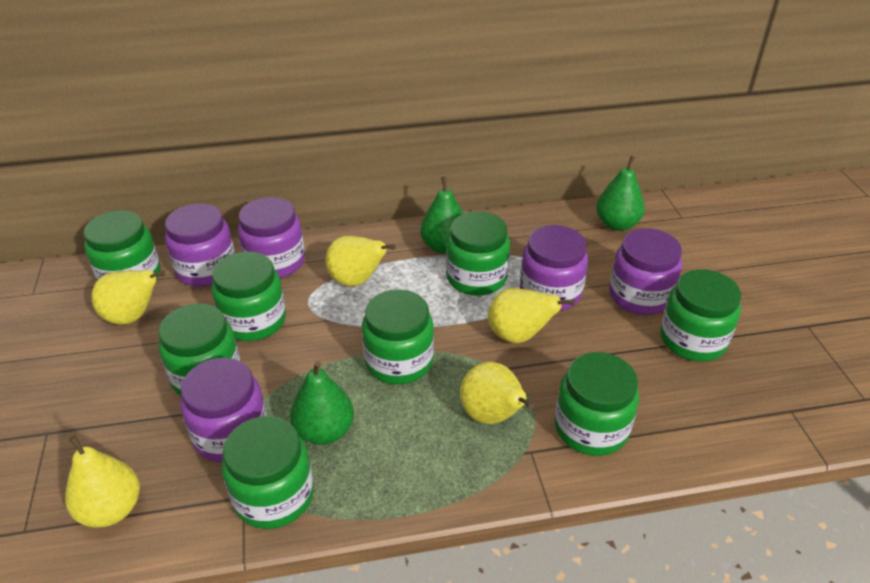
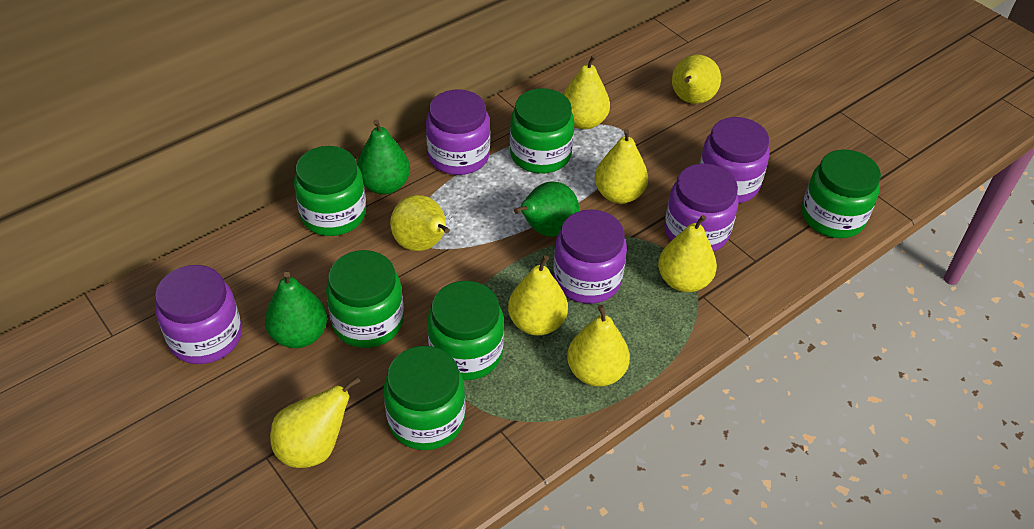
green jar: [84,210,161,280] [158,304,240,397] [212,251,286,341] [222,416,314,529] [362,289,434,385] [446,211,510,296] [555,352,639,456] [660,269,741,362] = 8 -> [294,146,366,236] [326,250,404,348] [384,346,465,450] [427,281,504,380] [510,88,574,174] [802,149,881,238] = 6
yellow pear: [65,435,140,528] [92,270,165,325] [325,236,396,287] [460,362,534,424] [488,288,575,343] = 5 -> [270,376,361,468] [390,195,450,251] [508,255,568,336] [563,55,610,129] [567,305,630,387] [595,129,648,204] [658,215,717,292] [672,55,721,104] = 8

